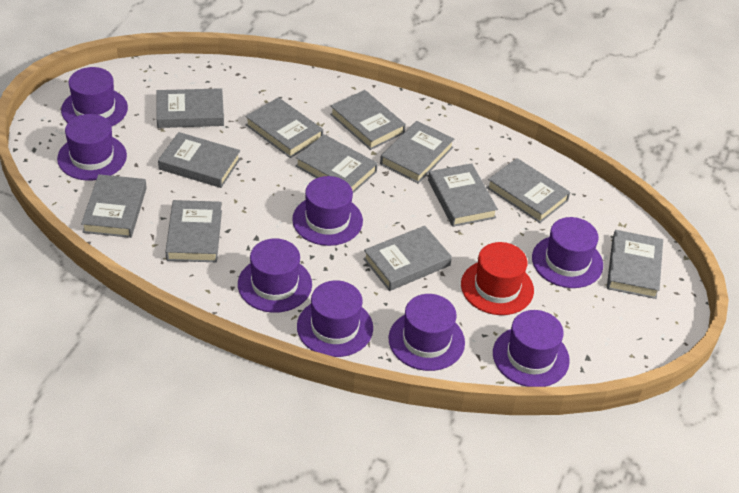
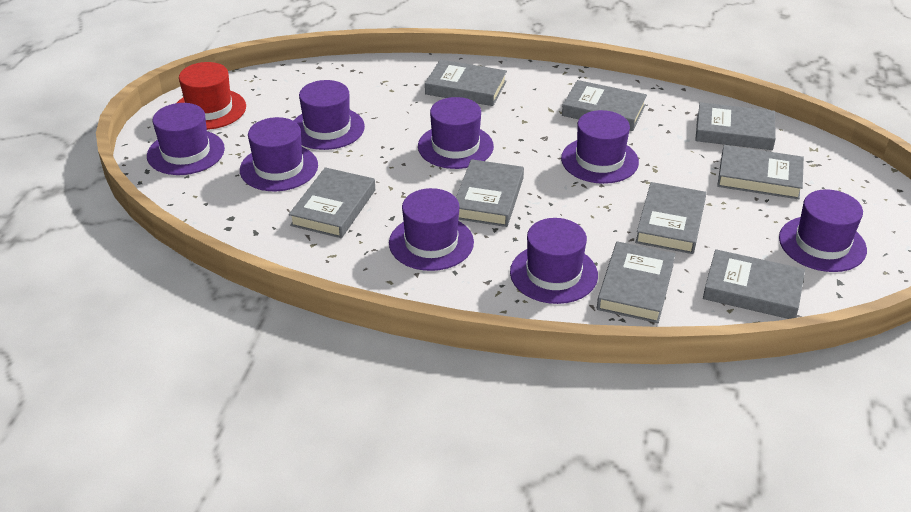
grey book: [81,174,147,238] [157,88,224,128] [158,132,240,188] [165,200,222,262] [245,97,323,158] [296,134,378,193] [330,90,406,150] [363,226,452,291] [380,121,454,183] [428,163,498,227] [487,158,570,223] [607,230,663,299] = 12 -> [289,167,375,238] [425,59,507,106] [456,159,524,227] [562,80,647,131] [597,241,675,323] [635,182,707,254] [695,102,776,150] [703,249,805,319] [717,145,804,199] = 9

